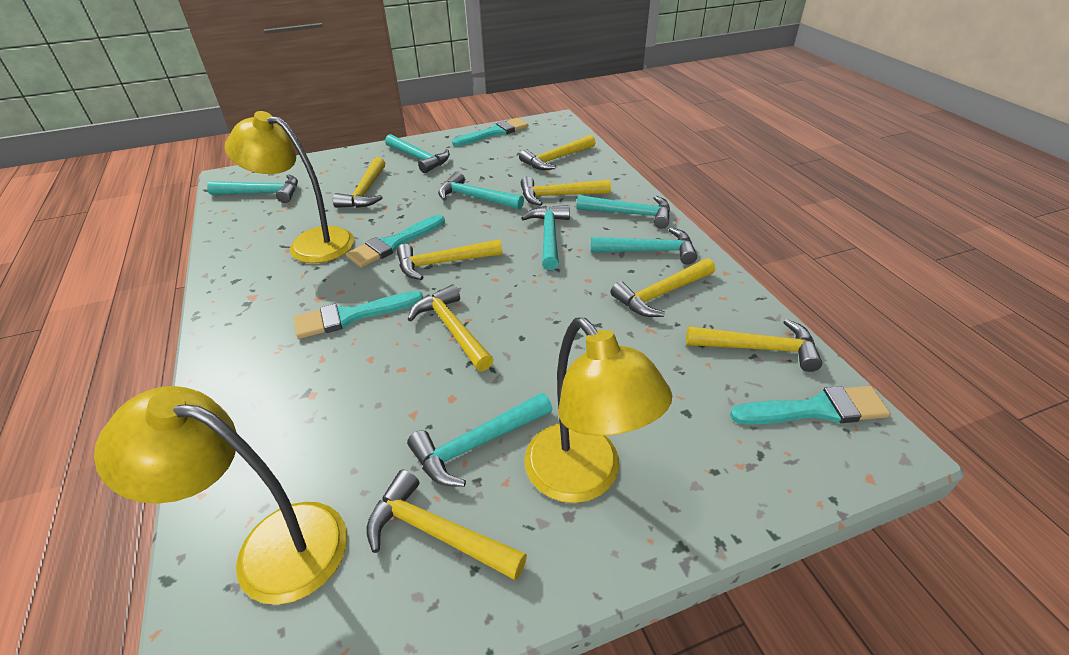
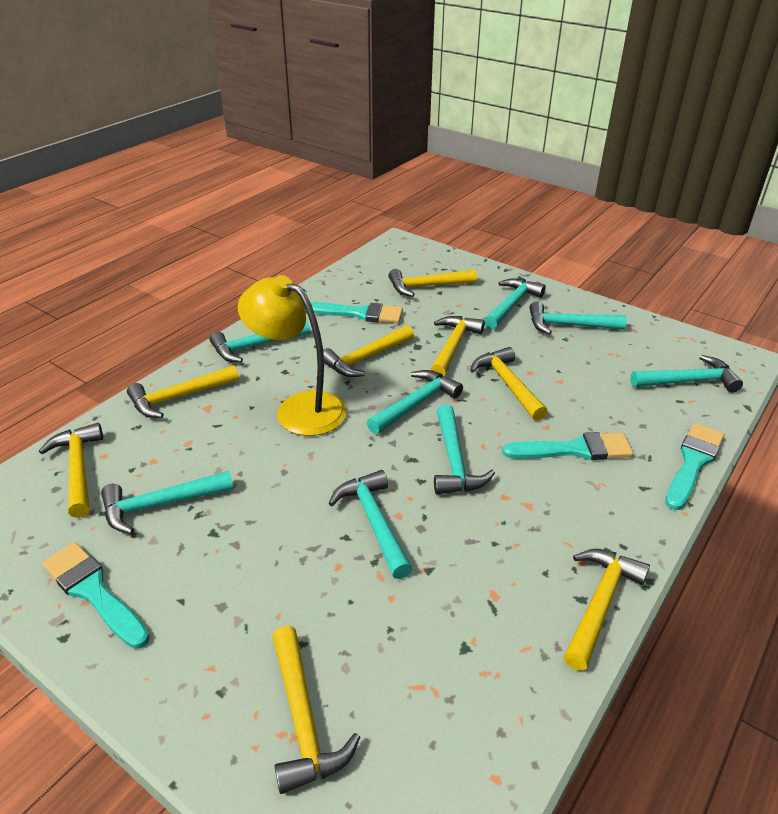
turquoise hammer: [207,174,298,203] [385,134,450,173] [407,393,553,487] [438,172,524,210] [521,205,570,270] [576,195,670,229] [591,228,697,264] = 7 -> [101,471,233,534] [209,320,310,362] [328,470,413,579] [367,370,463,434] [434,405,495,494] [484,278,546,329] [529,301,627,335] [630,355,743,393] = 8
yellow lamp: [94,386,347,604] [225,111,354,263] [524,318,672,503] = 3 -> [238,275,347,436] = 1

